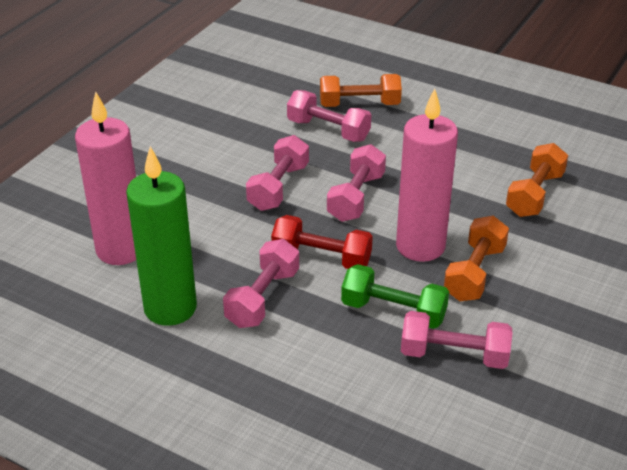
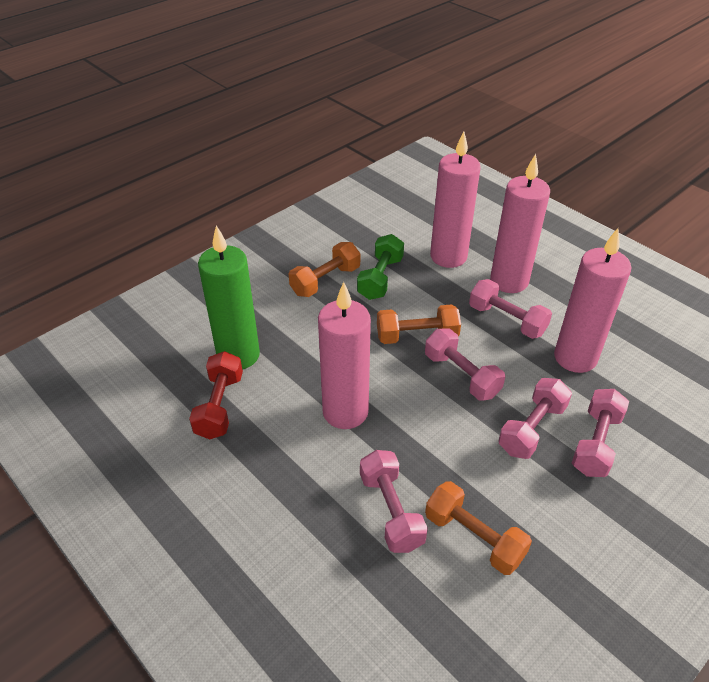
pink candle: [75,92,136,265] [396,88,458,262] = 2 -> [318,282,371,429] [430,131,481,268] [490,154,550,293] [554,228,632,373] = 4

